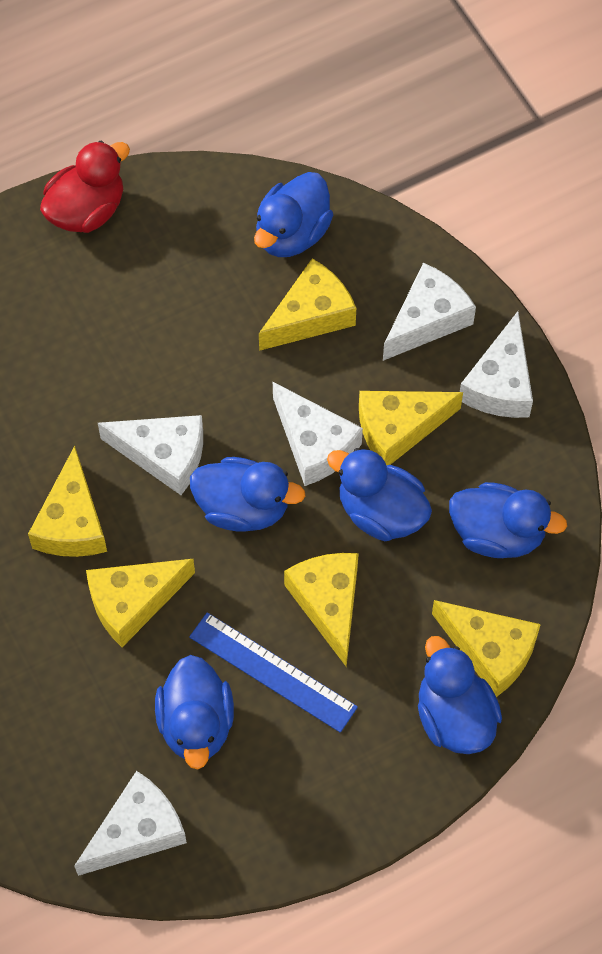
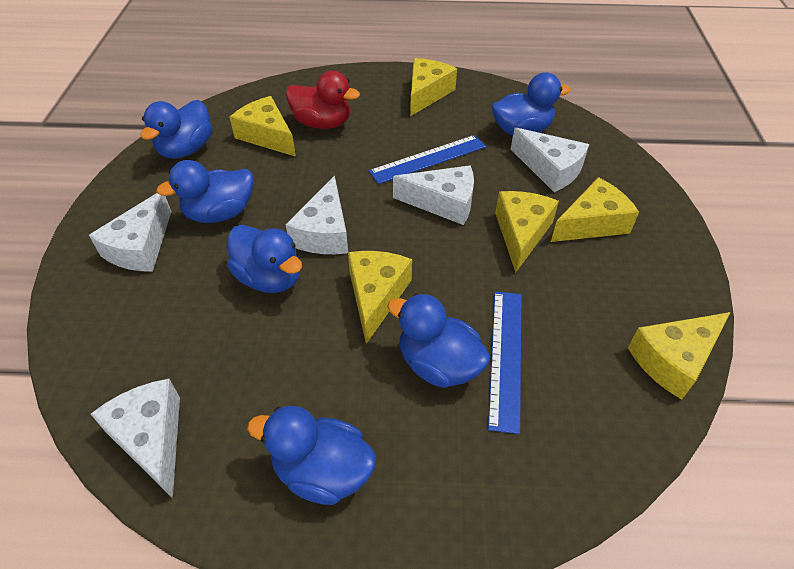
blue ruler: [189,612,358,733] = 1 -> [369,135,486,184] [488,291,522,434] = 2

